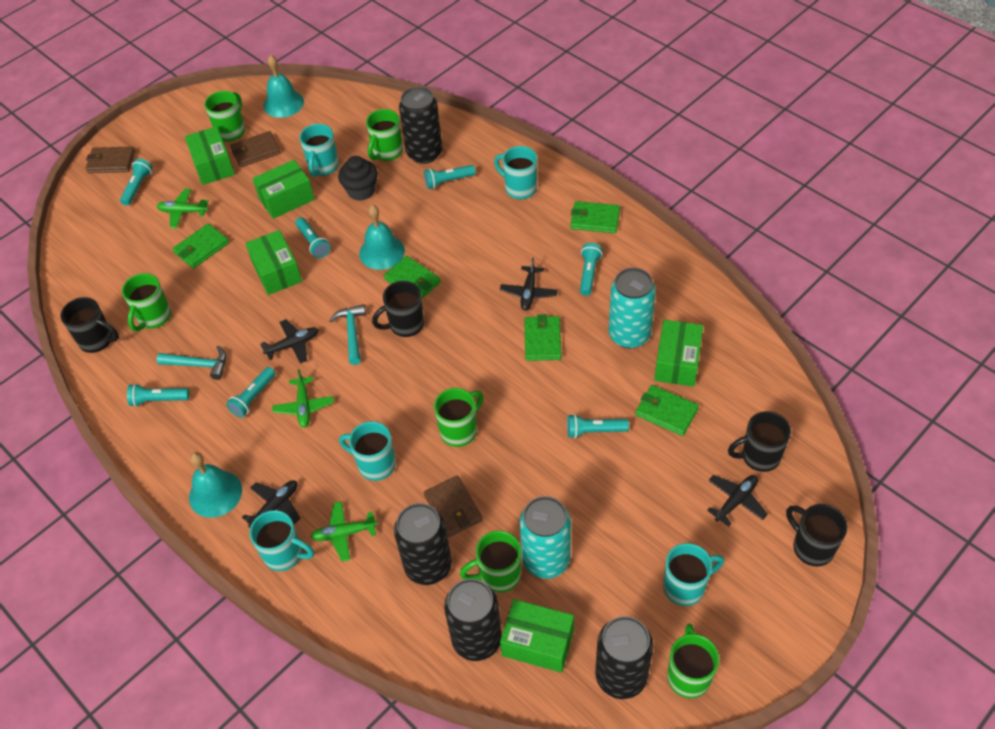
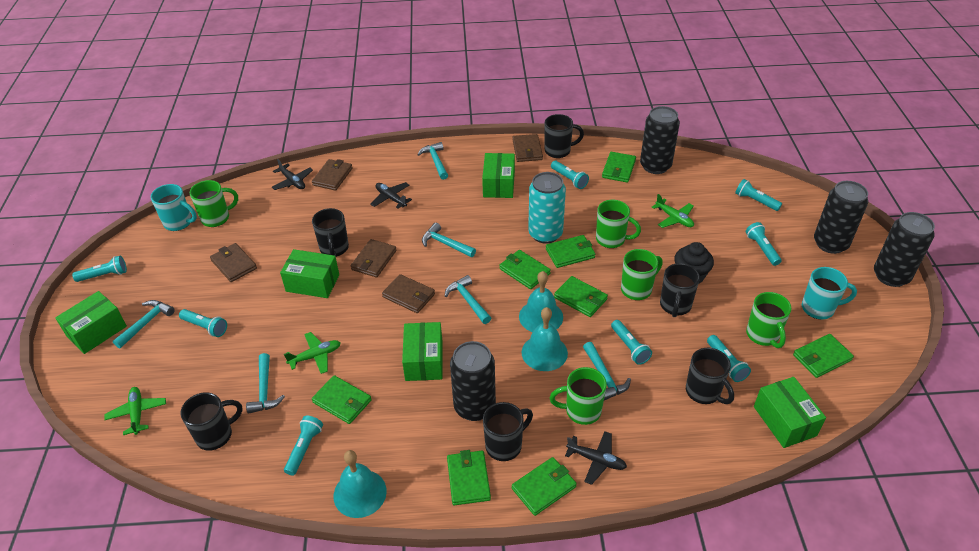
black mug: [61,297,119,353] [372,281,424,337] [728,411,791,472] [786,504,848,566] = 4 -> [181,392,243,451] [312,208,349,257] [483,402,533,461] [545,114,584,158] [660,263,700,317] [686,348,734,404] = 6
black plane: [242,480,301,528] [260,319,318,364] [500,257,558,311] [707,475,768,526] = 4 -> [272,159,313,190] [370,182,412,209] [565,431,627,485] = 3
brown wallet: [86,146,135,173] [230,131,280,167] [424,475,483,537] = 3 -> [210,243,257,282] [312,159,353,191] [351,239,396,278] [382,274,435,313] [513,134,543,162] = 5
green mug: [122,273,171,331] [204,91,245,142] [366,109,403,161] [434,388,483,447] [460,531,521,593] [667,624,719,698] = 6 -> [190,180,238,227] [549,367,607,425] [596,200,641,248] [621,249,663,300] [746,292,791,348] = 5
green wallet: [173,223,229,268] [384,256,441,299] [524,314,561,361] [571,201,620,233] [635,385,699,436] = 5 -> [312,375,372,424] [447,450,491,506] [499,250,551,289] [512,457,577,516] [546,235,595,268] [554,276,608,317] [602,152,636,183] [793,334,854,378] = 8
turquoise can: [519,496,571,579] [608,268,656,349] = 2 -> [528,172,566,244] = 1
turquoise flashlight: [120,159,152,206] [127,384,190,407] [226,367,275,418] [295,217,331,258] [424,165,476,189] [567,414,629,438] [580,243,602,296] = 7 -> [72,256,127,282] [179,309,227,337] [284,416,323,476] [551,161,589,189] [611,320,652,365] [707,335,751,382] [735,179,782,211] [746,222,782,266] = 8
turquoise hammer: [157,346,226,380] [329,304,366,365] = 2 -> [113,300,175,349] [246,353,285,414] [417,142,448,180] [422,223,476,257] [445,275,491,324] [583,342,631,400] = 6
turquoise mug: [249,510,314,571] [299,124,339,177] [339,421,396,481] [494,146,537,199] [663,543,724,606] = 5 -> [151,184,197,231] [802,267,857,319] = 2

